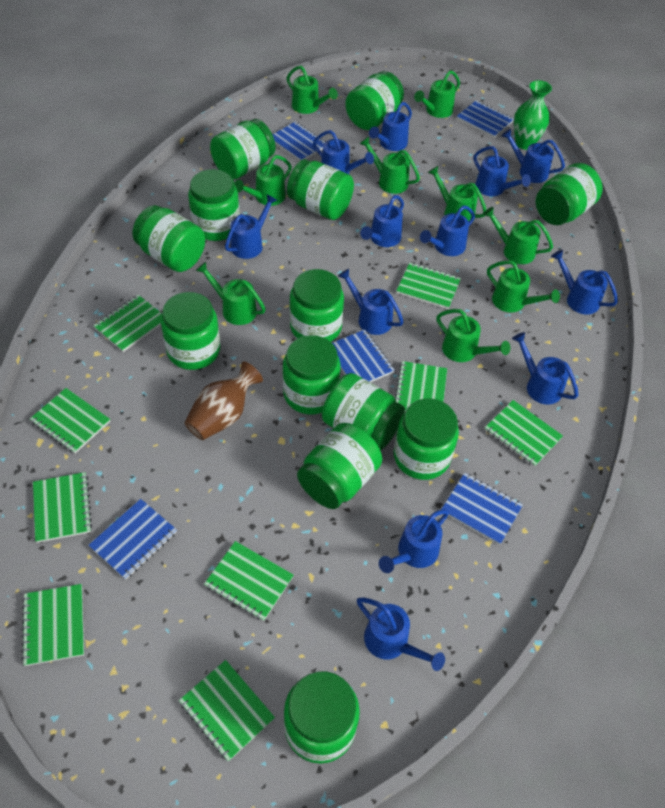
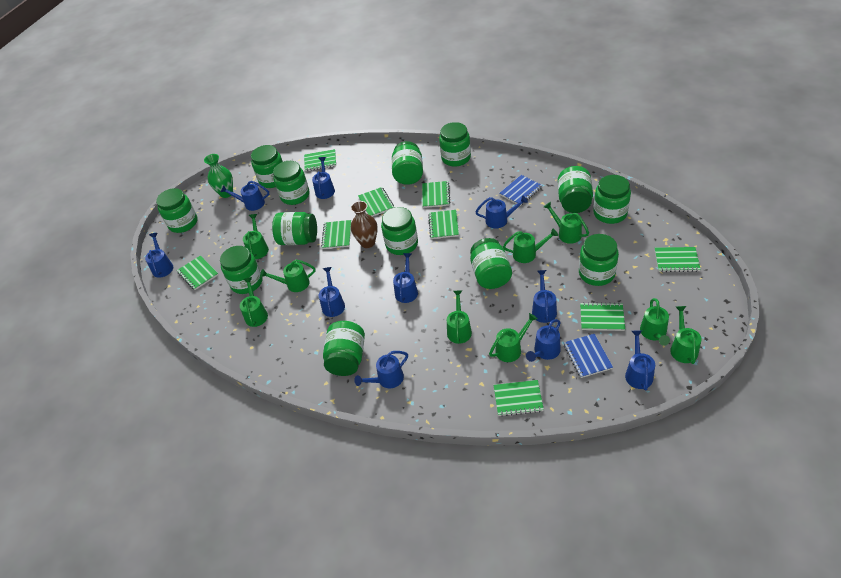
blue notebook: [89,499,177,580] [272,122,326,161] [332,330,395,382] [441,473,523,545] [457,101,514,138] = 5 -> [499,175,542,206] [564,334,613,378] = 2
blue watering can: [225,194,277,259] [313,130,374,174] [338,269,404,335] [357,597,445,671] [360,195,404,247] [369,102,412,151] [379,510,449,573] [420,206,475,256] [473,146,531,196] [501,129,565,183] [512,332,578,405] [551,250,618,314] = 12 -> [145,233,173,278] [221,181,269,211] [312,157,335,199] [319,267,345,317] [354,351,408,388] [393,253,418,303] [476,196,528,228] [526,319,561,362] [532,270,557,323] [625,330,655,391] = 10

